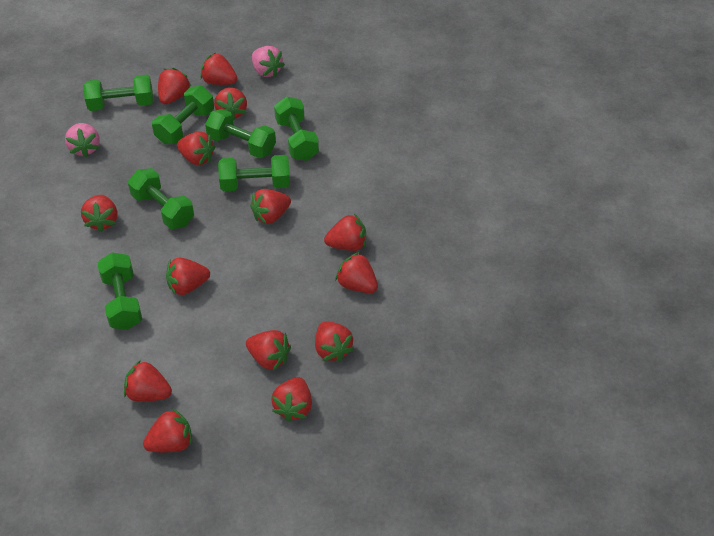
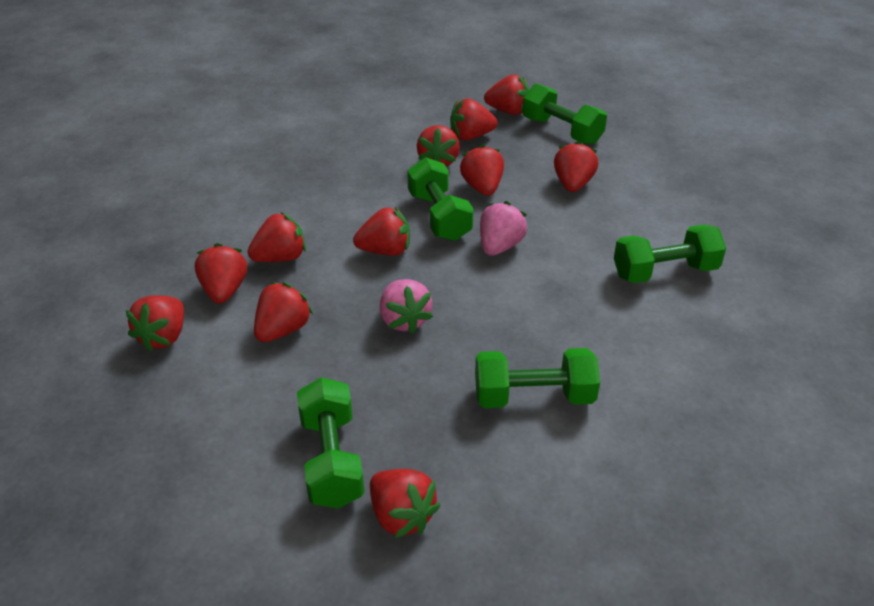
green dumbbell: [83,75,153,111] [97,252,142,330] [128,168,194,229] [152,86,214,144] [205,109,276,158] [218,155,290,191] [274,96,319,161] = 7 -> [297,377,365,509] [407,157,474,241] [475,348,600,408] [522,83,607,145] [614,224,726,283] = 5
red strawberry: [81,195,117,232] [124,360,172,402] [143,408,192,452] [158,68,191,104] [166,258,210,295] [177,131,216,165] [200,53,237,85] [214,87,247,121] [246,330,291,371] [250,189,291,224] [271,377,312,422] [315,322,354,362] [324,214,366,251] [335,252,378,293] = 14 -> [126,295,184,352] [195,243,247,304] [247,213,306,262] [254,282,313,342] [353,207,410,256] [370,469,441,538] [417,125,460,166] [450,99,498,140] [460,144,504,196] [484,75,529,115] [554,141,598,192] = 11

